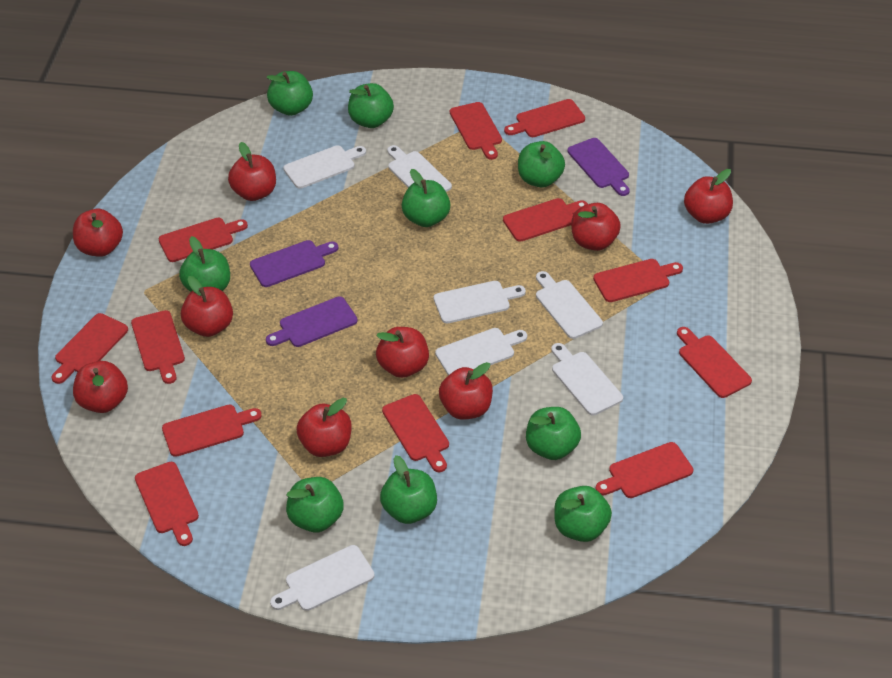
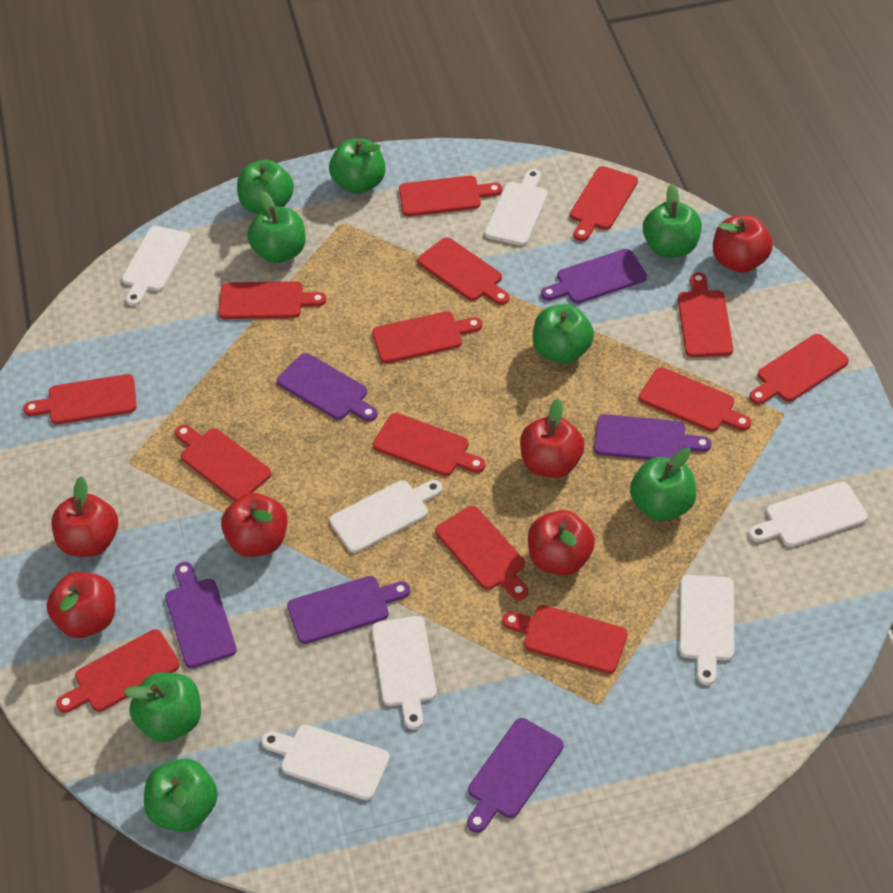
green apple: [179,236,230,292] [266,71,313,116] [286,477,344,532] [348,83,394,128] [380,455,437,524] [402,169,450,227] [518,141,565,188] [526,407,581,460] [554,486,612,542] = 9 -> [124,672,201,742] [144,758,218,832] [237,160,294,214] [247,192,306,263] [329,139,386,194] [532,304,594,364] [630,447,696,521] [643,184,702,258] = 8
purple cutting board: [250,240,338,287] [266,296,358,347] [567,138,630,196] = 3 -> [165,562,237,668] [277,353,378,421] [287,576,410,644] [467,718,563,833] [541,249,647,304] [594,414,712,460] = 6
red apple: [73,209,123,257] [73,361,128,413] [181,276,233,337] [228,142,276,201] [297,398,352,457] [376,327,429,378] [439,362,493,420] [571,203,621,251] [684,169,733,224] = 9 -> [46,572,115,638] [52,476,118,557] [221,493,288,557] [520,399,585,478] [528,510,595,575] [713,215,773,273] = 6
red cutting board: [52,313,128,384] [131,310,185,384] [135,462,199,546] [159,218,248,262] [162,404,262,457] [382,394,449,472] [450,102,502,160] [503,198,588,242] [504,99,585,137] [593,259,683,302] [595,442,693,498] [677,327,752,398] = 12 -> [23,374,137,424] [56,629,180,713] [175,425,271,501] [218,281,327,319] [372,311,482,363] [373,413,486,476] [399,176,502,216] [417,237,509,305] [435,506,528,600] [502,605,628,674] [570,166,638,241] [639,367,751,432] [678,272,733,357] [749,334,849,405] = 14

